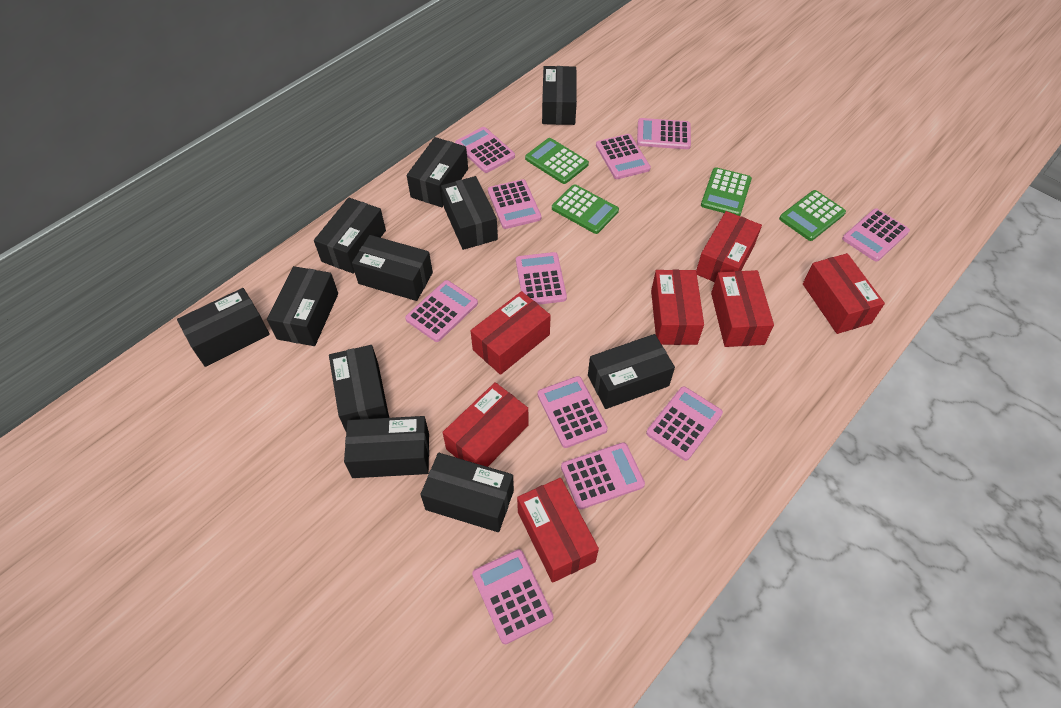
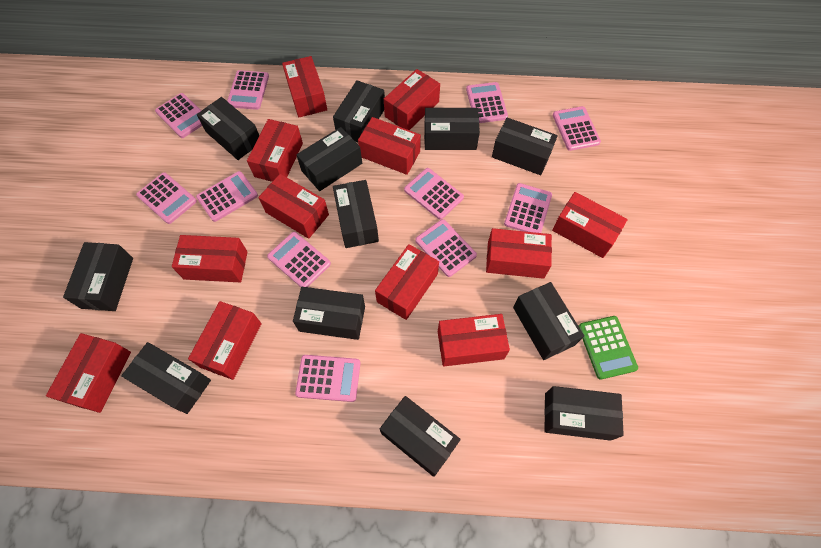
black box: [177,288,270,367] [267,266,338,346] [314,198,386,274] [329,345,389,431] [344,416,429,478] [352,235,433,301] [407,137,468,207] [420,453,514,532] [441,176,498,250] [542,66,577,125] [588,334,675,409] = 11 -> [63,242,133,311] [121,342,211,414] [197,97,259,160] [293,287,365,340] [296,127,362,191] [333,80,385,142] [333,180,379,248] [380,396,461,477] [424,108,480,150] [492,118,558,175] [513,282,584,360] [544,386,624,441] = 12
green calculator: [525,138,589,184] [552,184,619,234] [701,167,752,216] [779,190,846,241] = 4 -> [578,316,638,380] = 1
red box: [443,382,528,467] [471,291,551,375] [517,478,599,583] [651,270,704,345] [696,211,762,282] [711,270,774,347] [803,253,885,334] = 7 -> [46,333,131,413] [172,235,248,282] [188,301,262,380] [247,119,303,182] [258,174,329,239] [282,56,327,117] [358,117,421,175] [375,244,439,320] [384,69,440,130] [438,314,510,366] [486,228,552,279] [552,192,628,258] = 12

